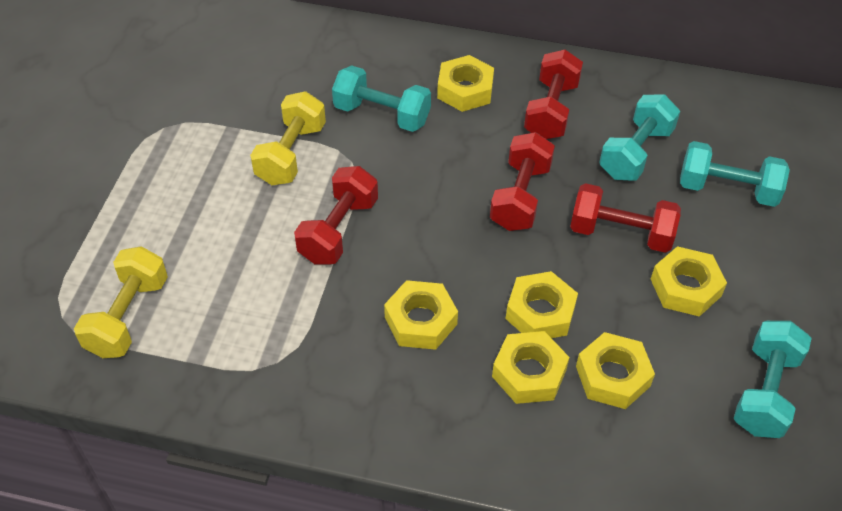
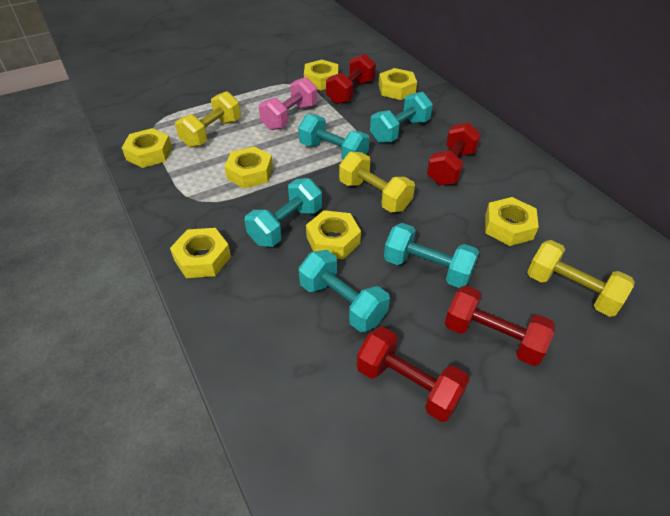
pink dumbbell: none = 0 -> [259,77,318,130] = 1
turquoise dumbbell: [332,65,431,132] [599,94,680,181] [680,141,790,207] [734,321,812,438] = 4 -> [245,178,322,247] [298,114,370,160] [299,250,390,332] [370,92,433,143] [384,223,479,288] = 5
yellow dumbbell: [74,246,168,358] [250,91,326,185] = 2 -> [175,91,241,148] [339,152,415,213] [527,240,635,317] = 3
yellow nut: [384,280,458,350] [437,55,494,112] [492,331,569,404] [506,271,578,338] [576,332,655,409] [651,246,727,317] = 6 -> [122,128,172,168] [170,228,231,278] [224,147,273,189] [304,60,338,90] [306,210,361,259] [379,68,417,100] [485,197,539,246] = 7

